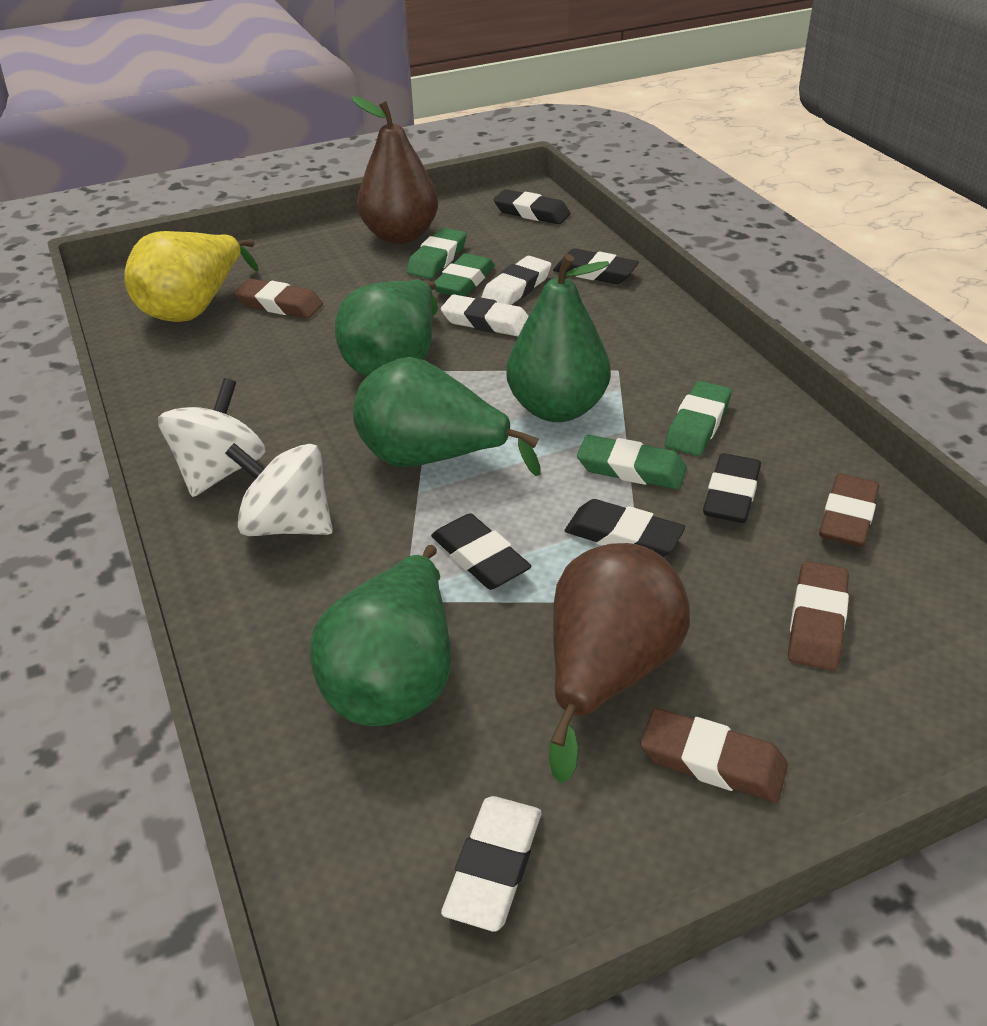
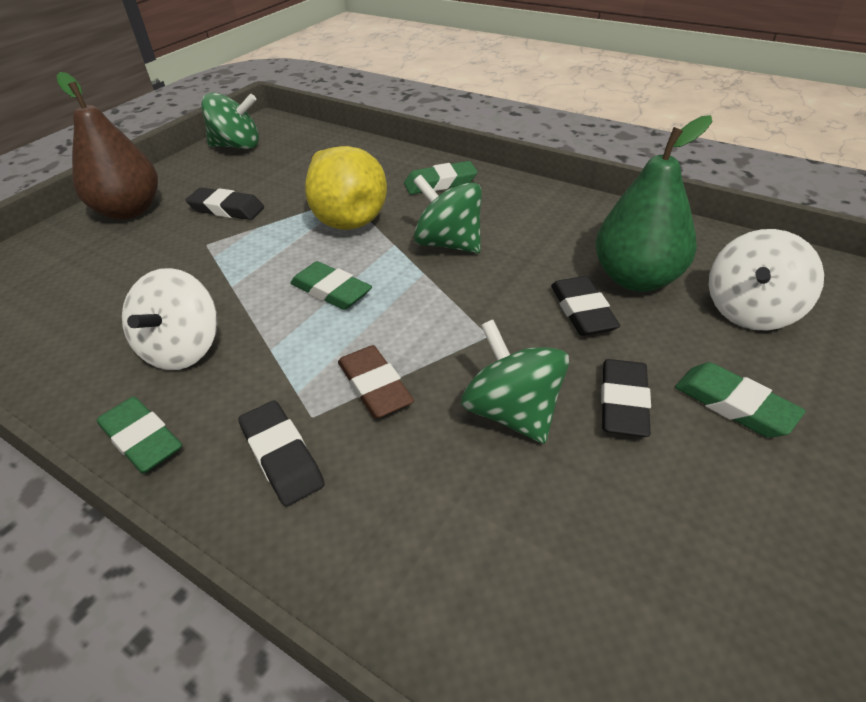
black eraser: [431,513,531,590] [493,189,570,224] [553,249,639,284] [565,499,685,557] [703,453,761,523] = 5 -> [186,188,264,220] [238,401,325,506] [551,276,620,336] [601,359,651,437] = 4
brown eraser: [234,279,323,318] [640,708,788,803] [788,561,849,671] [819,474,879,547] = 4 -> [338,345,414,419] = 1
brown pear: [352,96,438,244] [549,543,690,783] = 2 -> [57,72,158,220] = 1
green pear: [310,545,451,726] [335,280,438,377] [353,357,541,476] [507,254,611,422] = 4 -> [595,115,712,292] = 1
green spinning top: none = 0 -> [201,93,259,149] [413,175,482,253] [461,320,569,444] = 3
white eraser: [440,294,529,336] [441,796,541,932] [481,256,551,305] = 3 -> none = 0

